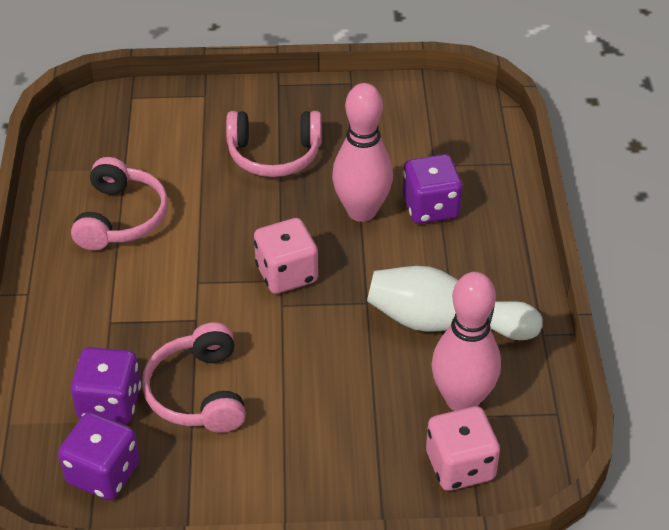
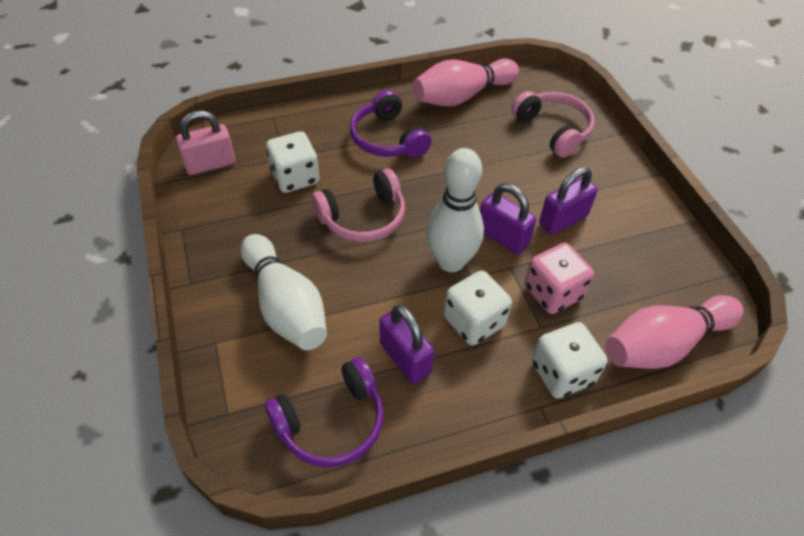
pink dice: [254,218,318,294] [426,406,500,491] = 2 -> [524,243,594,314] = 1
pink headphones: [71,157,168,250] [142,322,246,433] [226,111,322,177] = 3 -> [312,169,405,242] [511,91,595,158] = 2
pink padlock: none = 0 -> [176,110,235,175] = 1
purple dice: [58,412,140,500] [71,347,141,424] [402,154,463,224] = 3 -> none = 0
purple headphones: none = 0 -> [265,357,384,468] [350,90,432,158] = 2
purple padlock: none = 0 -> [379,305,434,384] [480,184,536,254] [539,167,598,235] = 3
white bowling pin: [367,266,543,340] = 1 -> [241,234,327,350] [426,148,484,272] = 2
white dice: none = 0 -> [266,131,319,193] [444,270,512,345] [532,322,607,399] = 3

